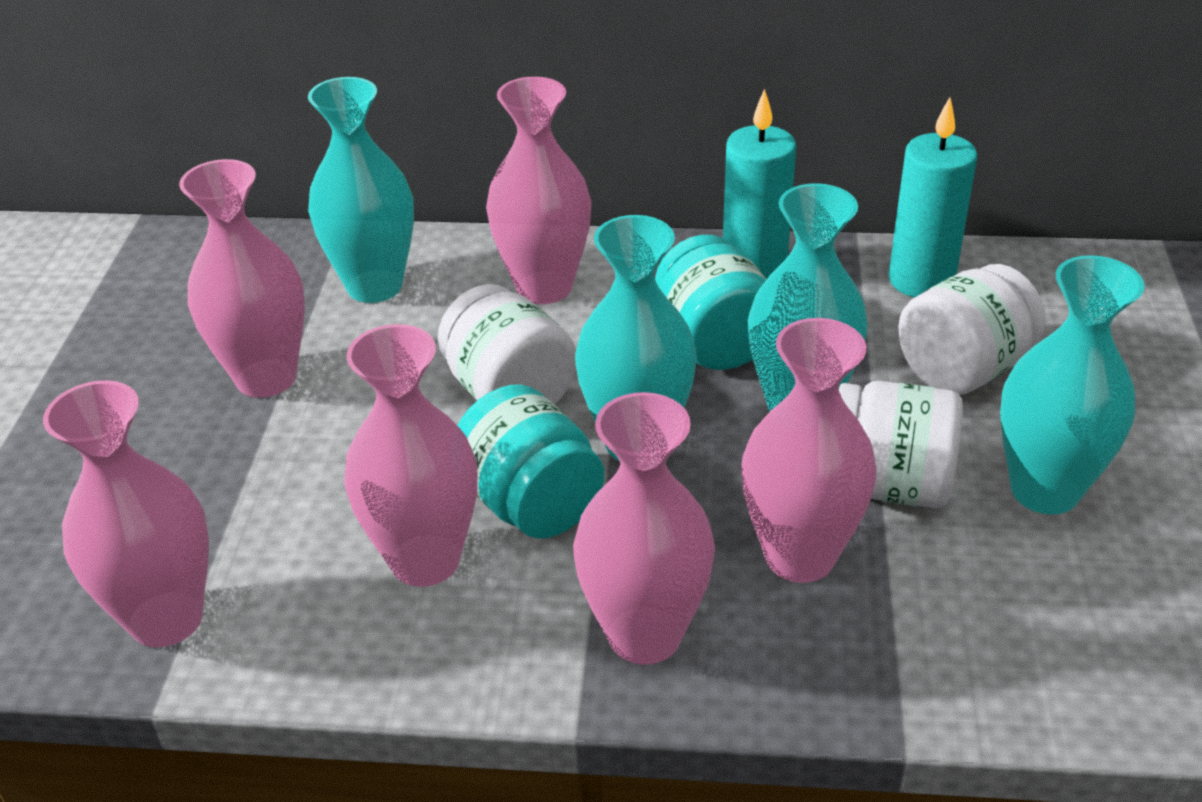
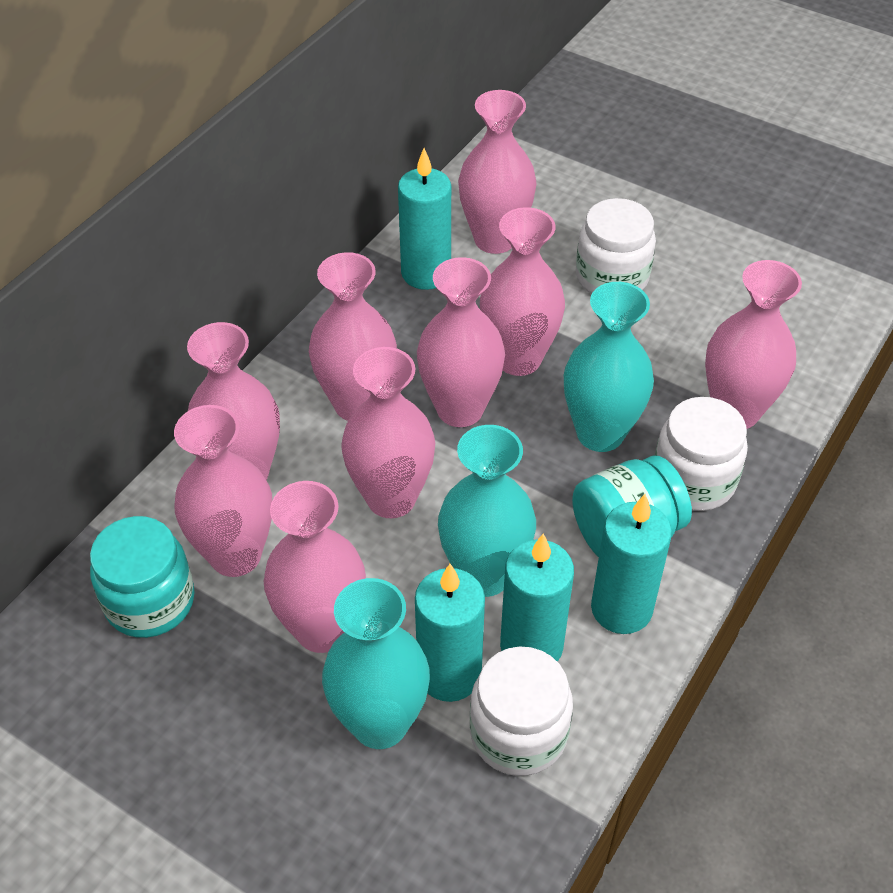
pink vase: [43,380,209,647] [179,159,305,398] [344,324,478,587] [486,77,592,304] [573,392,715,665] [741,318,877,583] = 6 -> [174,405,272,577] [187,322,280,480] [264,481,366,653] [309,252,397,421] [341,347,435,518] [417,257,505,427] [458,90,537,254] [480,207,565,376] [705,260,802,429] = 9
turquoise candle: [723,89,796,279] [889,97,977,298] = 2 -> [398,148,451,290] [415,564,485,702] [500,534,574,662] [591,494,672,634] = 4
turquoise vase: [308,77,414,303] [575,215,697,461] [748,183,868,412] [1000,255,1145,515] = 4 -> [322,578,430,749] [438,425,536,597] [564,282,654,452] = 3

